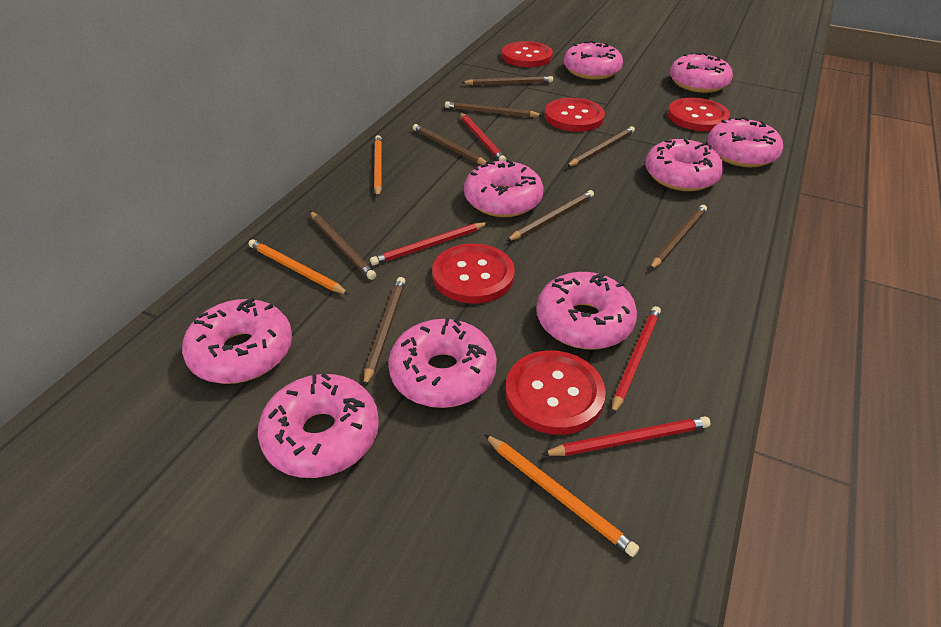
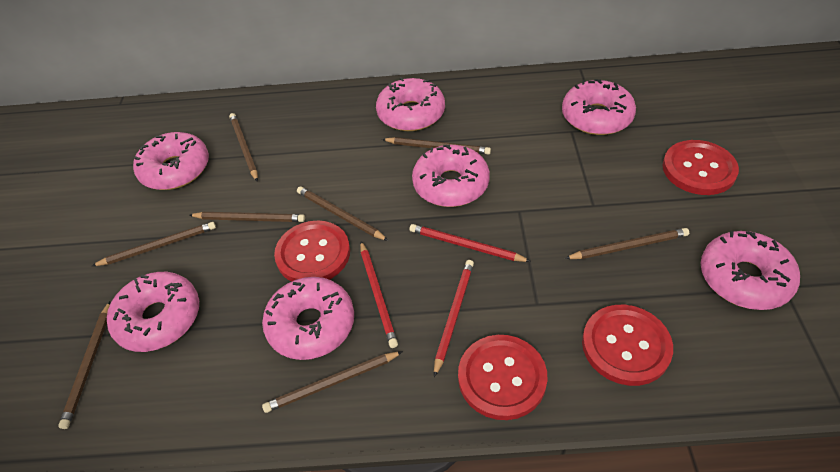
orange pencil: [249,239,349,295] [374,135,382,197] [484,434,639,557] = 3 -> none = 0
pink donut: [182,298,292,384] [258,373,379,478] [388,318,497,408] [464,160,544,217] [537,272,637,350] [564,41,623,80] [645,139,724,191] [670,52,733,93] [707,117,783,167] = 9 -> [107,272,199,352] [133,132,209,190] [262,277,354,360] [376,77,445,131] [412,144,490,207] [562,79,636,135] [701,231,800,310] = 7
red button: [432,243,515,304] [502,41,553,67] [505,351,606,435] [545,98,605,132] [668,98,730,131] = 5 -> [274,221,350,282] [458,335,548,420] [582,305,673,386] [662,140,739,195] = 4
red pencil: [370,222,488,266] [460,113,506,161] [542,416,711,456] [612,306,661,415] = 4 -> [360,241,398,348] [410,224,531,262] [434,260,474,377] = 3

